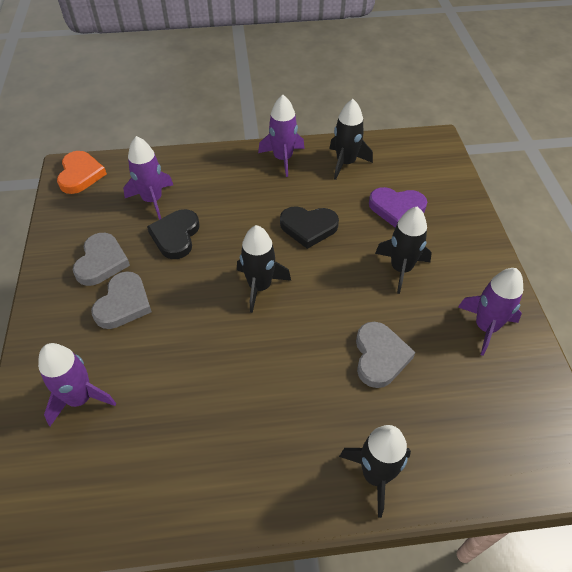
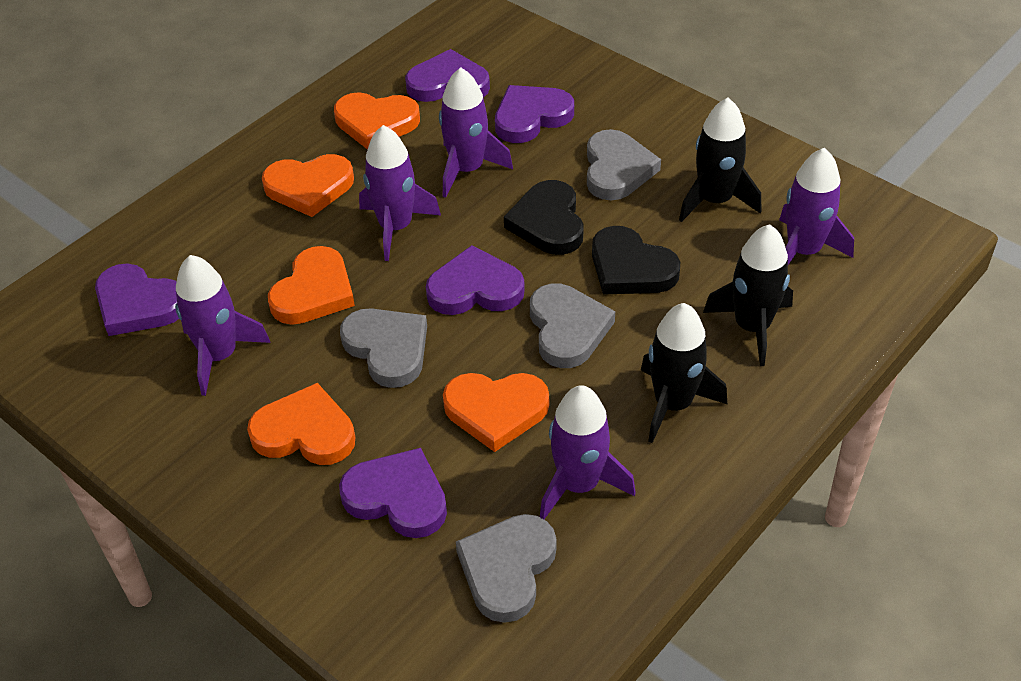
black rocket: [237,225,291,313] [329,99,373,180] [339,425,411,518] [375,207,432,294] = 4 -> [641,303,727,443] [679,98,761,222] [703,224,793,366] = 3
grey heart: [73,233,130,286] [91,271,152,329] [356,322,415,388] = 3 -> [340,308,427,388] [456,514,557,623] [530,284,615,368] [587,129,661,200] = 4
orange heart: [57,151,107,194] = 1 -> [247,383,355,465] [262,154,354,217] [268,246,355,325] [334,92,420,150] [443,373,549,452] = 5
purple heart: [369,187,427,228] = 1 -> [95,264,179,336] [339,448,447,538] [405,49,490,102] [426,245,525,315] [495,85,574,143] = 5
purple rocket: [38,343,116,426] [123,136,173,220] [258,95,305,177] [458,268,523,356] = 4 -> [175,255,271,396] [359,125,441,261] [439,67,513,198] [540,385,636,519] [779,148,854,265] = 5

